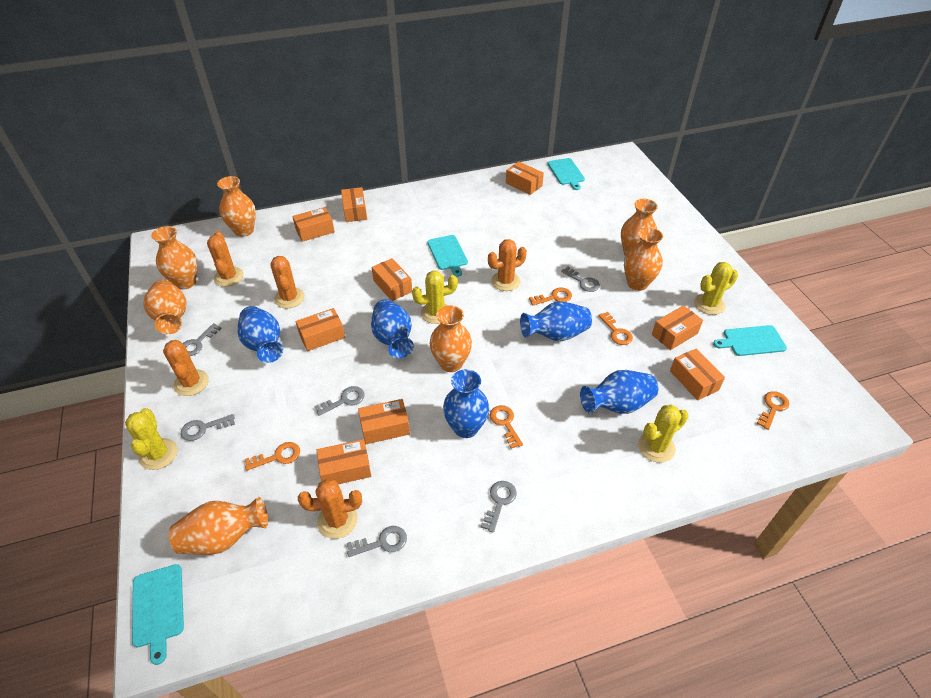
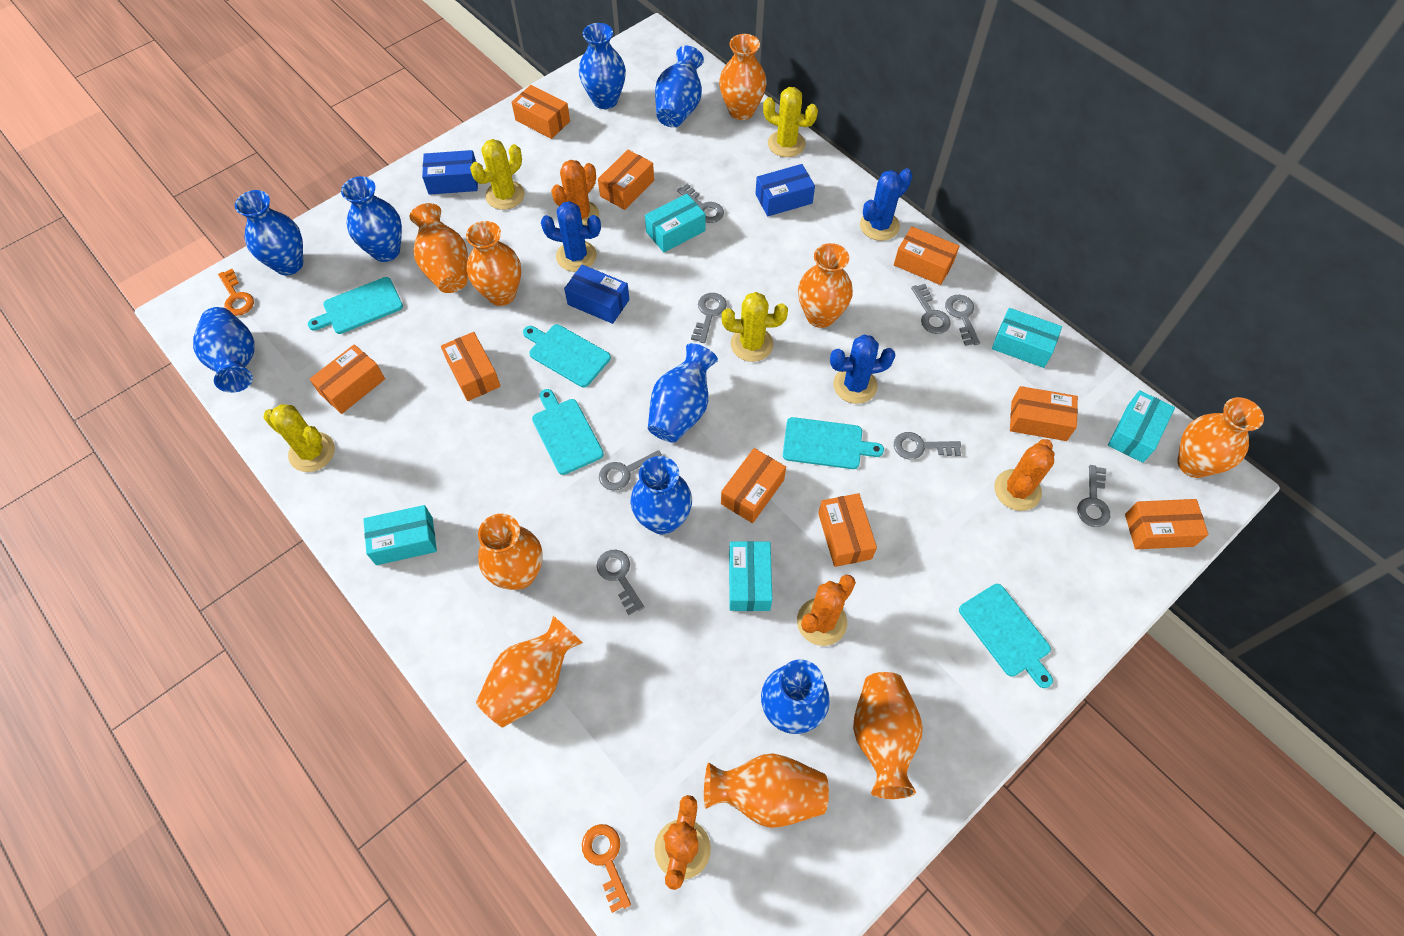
blue box: none = 0 -> [422,150,478,195] [564,265,629,324] [755,164,815,216] = 3
blue cactus: none = 0 -> [541,201,601,272] [830,335,896,404] [860,168,912,241] = 3
blue vase: [237,306,283,363] [371,299,414,358] [443,369,489,438] [520,301,592,341] [580,370,659,414] = 5 -> [193,307,255,393] [235,190,303,275] [341,176,402,262] [579,23,626,109] [631,456,692,535] [648,343,718,443] [655,46,704,127] [761,660,830,734] = 8
grey key: [181,414,235,441] [183,323,222,356] [314,386,365,416] [347,526,407,557] [481,481,517,533] [561,266,600,292] = 6 -> [597,550,644,615] [599,450,662,491] [677,184,724,223] [691,293,727,343] [894,432,961,459] [911,284,951,334] [945,295,980,346] [1077,465,1110,527] = 8
orange cactus: [163,340,209,396] [207,231,244,287] [270,256,305,308] [298,479,362,539] [488,239,527,291] = 5 -> [551,160,599,226] [654,795,711,890] [797,575,856,646] [994,439,1054,511] = 4
orange key: [245,442,300,471] [490,405,523,449] [529,288,572,306] [598,312,633,345] [757,391,789,430] = 5 -> [218,269,254,316] [582,824,631,913] = 2
orange vase: [144,280,187,334] [151,226,197,290] [169,497,268,555] [217,176,256,237] [430,305,472,372] [621,199,658,256] [624,227,663,291] = 7 -> [410,203,468,293] [466,221,521,306] [476,615,583,728] [478,514,543,590] [704,753,829,828] [719,34,767,120] [798,243,853,328] [853,672,923,799] [1178,397,1264,478] = 9
turquoise box: none = 0 -> [363,505,437,565] [645,194,705,252] [729,541,772,611] [992,308,1062,368] [1108,390,1175,463] = 5
turquoise cutting board: [132,564,184,665] [427,235,468,277] [547,158,585,190] [713,325,787,356] = 4 -> [308,277,403,334] [523,324,611,387] [532,389,604,475] [783,417,884,469] [959,584,1053,688] = 5

